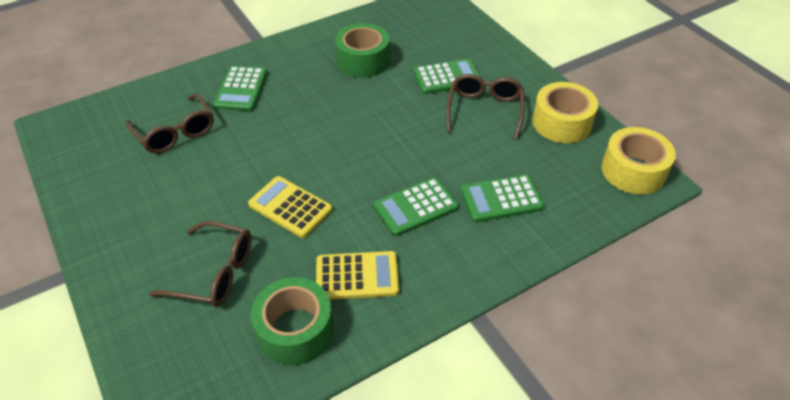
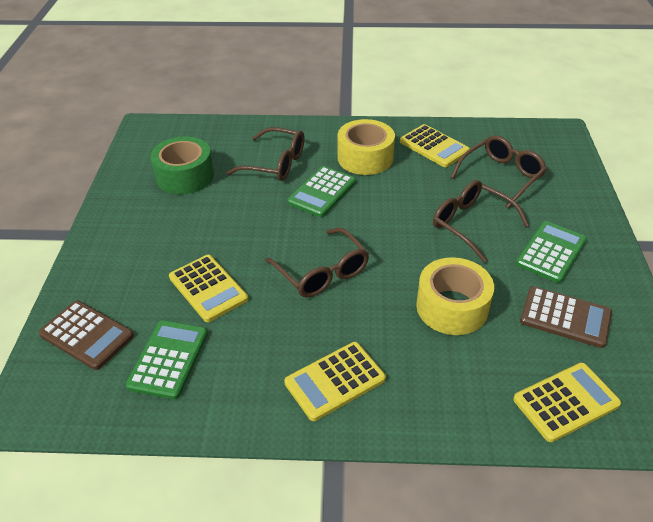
brown calculator: none = 0 -> [38,301,134,370] [520,286,612,348] = 2
brown glasses: [125,93,214,153] [149,221,252,307] [446,74,525,139] = 3 -> [226,127,305,181] [265,228,369,298] [433,180,530,263] [450,136,547,208] = 4
green calculator: [213,66,267,111] [374,177,459,236] [413,59,480,94] [461,174,544,222] = 4 -> [126,320,208,400] [287,166,356,217] [516,221,587,283] = 3
green tape: [251,277,334,365] [335,23,390,77] = 2 -> [150,136,214,195] = 1
yellow calculator: [248,176,332,238] [316,251,399,300] = 2 -> [169,255,248,322] [284,342,386,421] [400,124,470,167] [513,363,621,442] = 4

